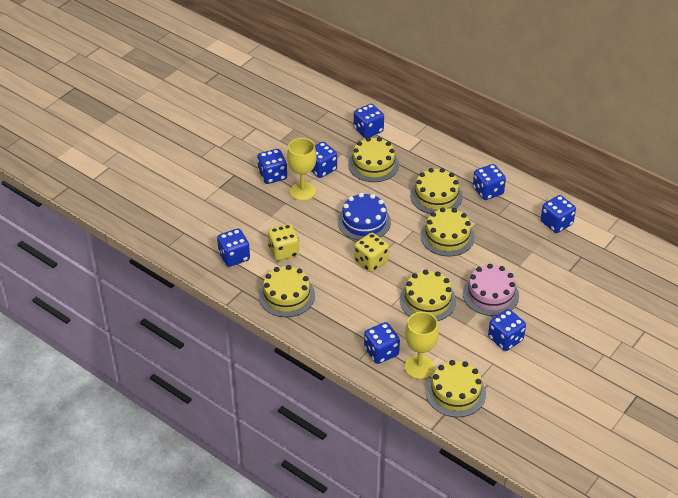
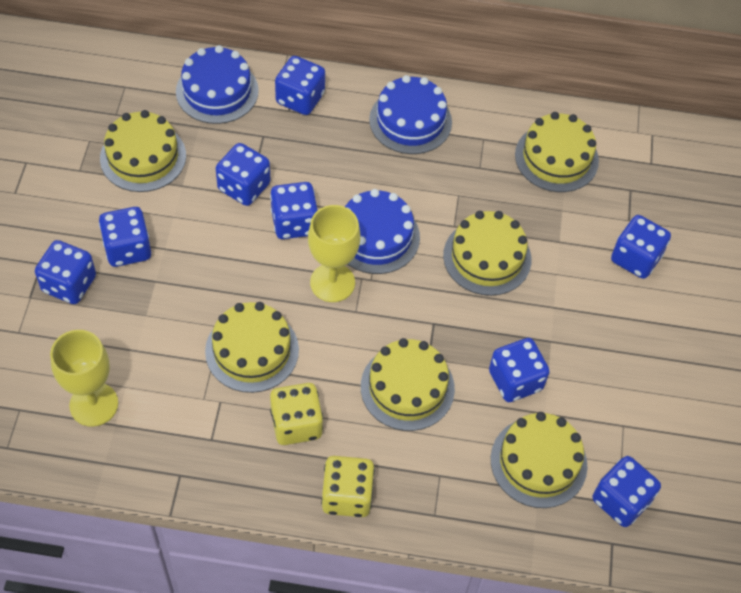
blue cake: [338,193,391,241] = 1 -> [176,45,259,124] [345,189,420,274] [369,75,452,154] = 3
pink cake: [463,264,519,316] = 1 -> none = 0

